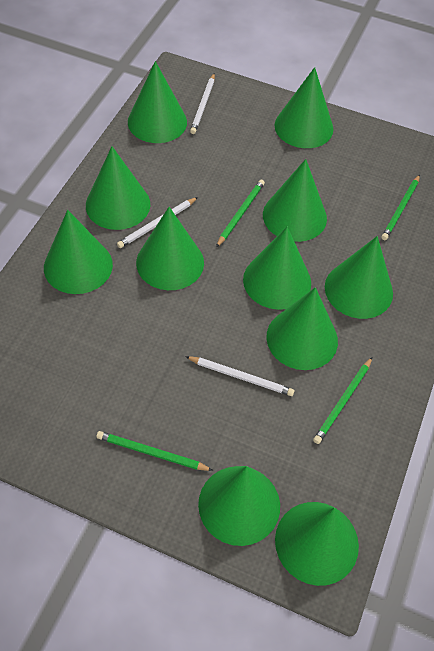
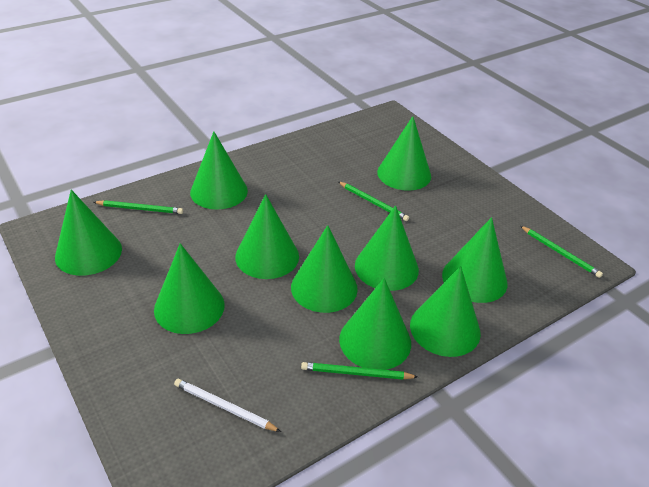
green cone: [44,210,113,294] [86,147,150,230] [128,61,187,143] [136,207,204,290] [198,466,280,546] [243,227,311,310] [263,159,327,242] [266,287,338,370] [275,67,333,148] [275,502,359,586] [325,236,393,319] = 11 -> [55,190,122,276] [154,243,225,334] [190,131,248,210] [235,194,299,279] [291,225,358,313] [339,278,411,370] [355,206,419,291] [377,116,431,191] [410,266,481,357] [442,217,507,303] = 10
white pencil: [117,197,198,248] [185,356,294,396] [190,73,215,134] = 3 -> [174,379,281,432] = 1

